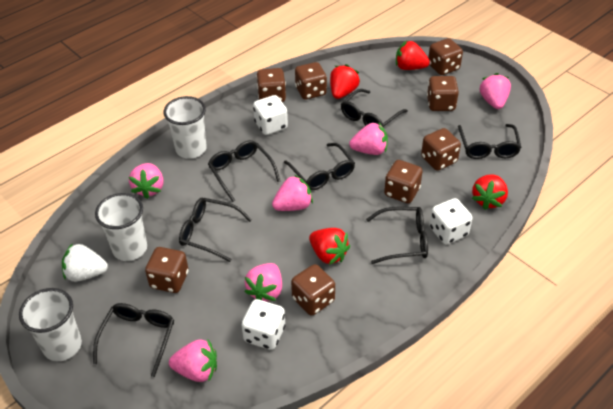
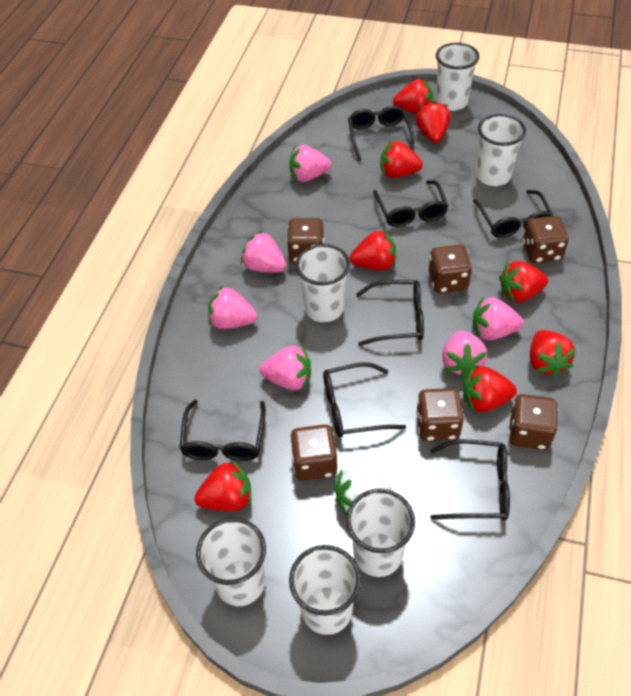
brown dice: [145,247,188,293] [257,68,286,102] [291,264,335,316] [295,62,327,100] [384,160,423,204] [421,128,461,171] [427,76,459,111] [428,38,463,75] = 8 -> [287,218,324,263] [290,424,338,481] [416,388,464,441] [429,245,472,293] [509,394,558,450] [523,216,569,263] = 6
red strawberry: [309,228,350,265] [330,64,360,99] [396,41,430,70] [472,174,508,210] = 4 -> [194,460,251,511] [350,230,396,270] [380,141,423,178] [393,79,433,114] [416,101,451,143] [463,366,517,412] [499,261,548,302] [530,330,576,377] = 8
white cup: [19,288,82,361] [95,193,147,261] [163,96,207,159] = 3 -> [196,518,266,606] [289,545,361,635] [295,244,350,322] [346,489,415,577] [436,43,480,111] [476,114,526,186] = 6
white dice: [242,299,285,350] [253,95,288,135] [429,198,473,244] = 3 -> none = 0

